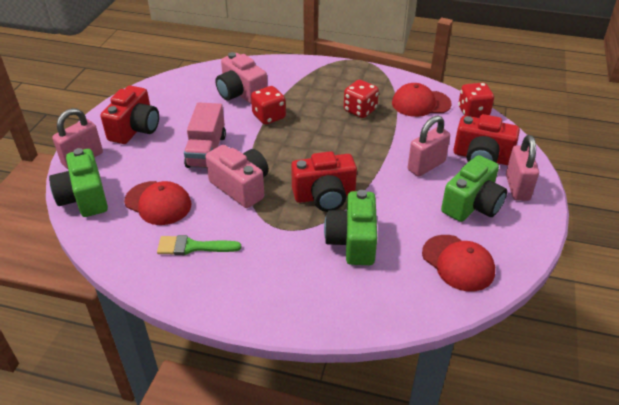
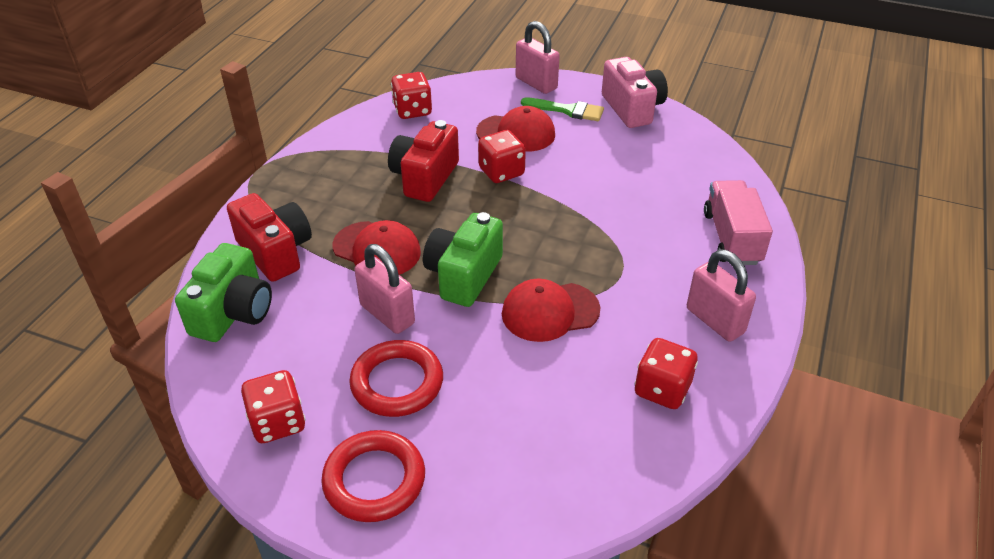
green camera: [49,148,108,217] [324,190,377,265] [441,155,507,222] = 3 -> [175,243,272,342] [423,212,503,307] = 2
pink camera: [205,145,269,208] [215,52,267,104] = 2 -> [602,57,668,128] = 1
red camera: [100,85,159,144] [291,151,357,212] [453,114,520,165] = 3 -> [227,193,312,282] [388,120,459,202] = 2
red dice: [251,86,286,125] [344,80,379,118] [458,83,494,118] = 3 -> [241,370,306,443] [391,72,432,119] [478,130,526,183] [635,338,698,409] = 4
red ring: none = 0 -> [321,430,425,522] [349,340,443,417] = 2

